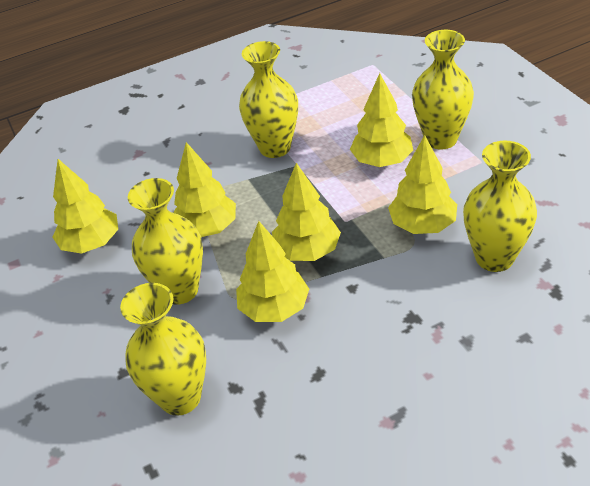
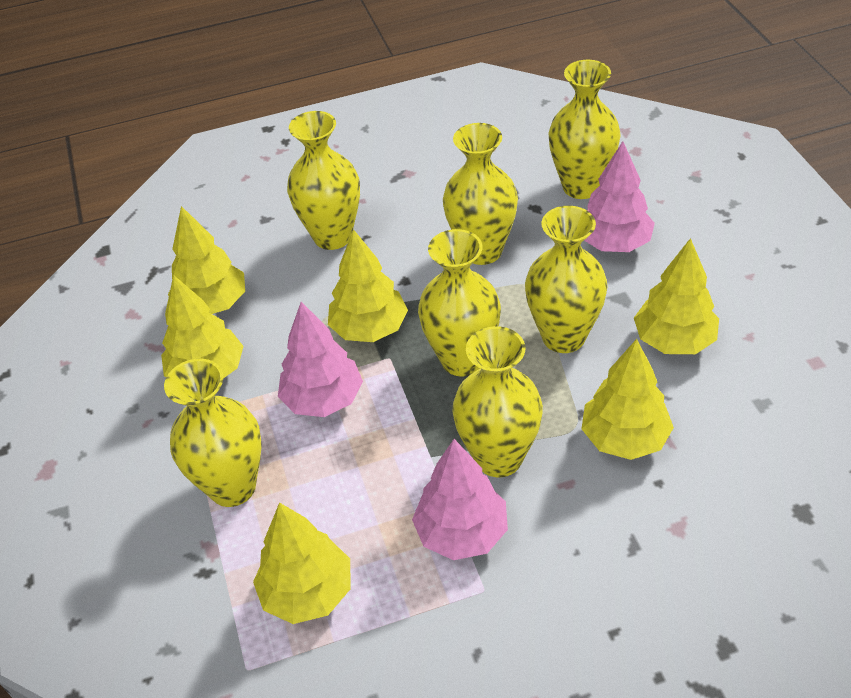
pink tree: none = 0 -> [278,302,363,417] [412,439,508,560] [584,141,655,252] = 3
yellow vase: [120,283,206,416] [128,178,203,305] [239,41,298,158] [412,30,474,150] [463,141,537,272] = 5 -> [164,359,262,507] [287,111,360,250] [418,229,501,376] [443,123,518,265] [452,326,543,478] [525,206,608,353] [549,60,621,199] = 7

